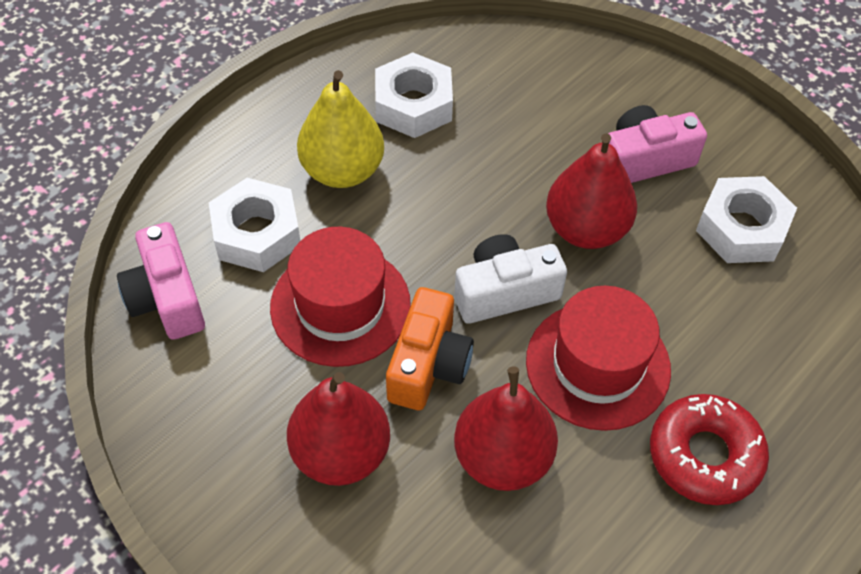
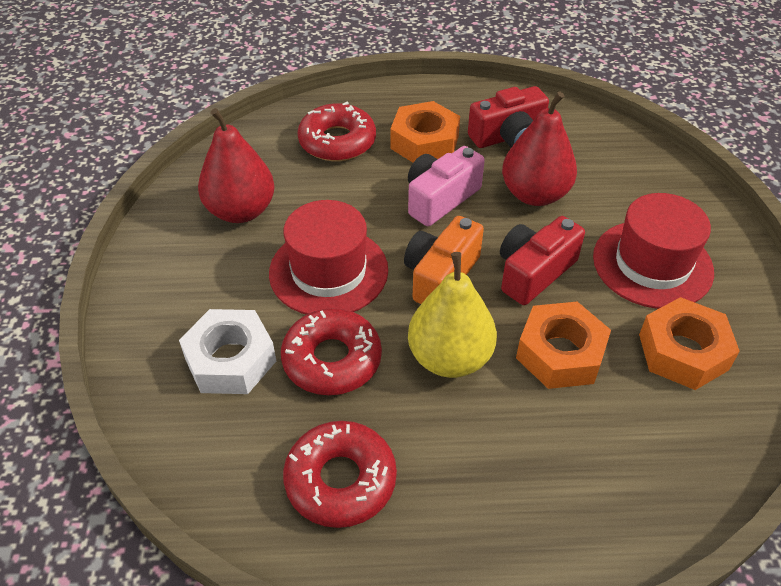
orange nut: none = 0 -> [390,101,460,163] [516,302,611,389] [639,297,740,390] = 3
pink camera: [117,222,205,340] [608,105,707,183] = 2 -> [408,146,485,226] = 1
red camera: none = 0 -> [468,86,549,148] [500,216,585,305] = 2
red donut: [650,394,769,505] = 1 -> [281,308,382,395] [283,421,397,528] [298,102,376,161] = 3
red pear: [287,372,390,486] [454,367,558,491] [546,133,637,249] = 3 -> [198,108,275,223] [502,91,577,206] = 2
white camera: [454,234,567,324] = 1 -> none = 0
white nut: [209,178,300,272] [375,52,453,138] [696,176,797,263] = 3 -> [179,309,276,394] = 1

